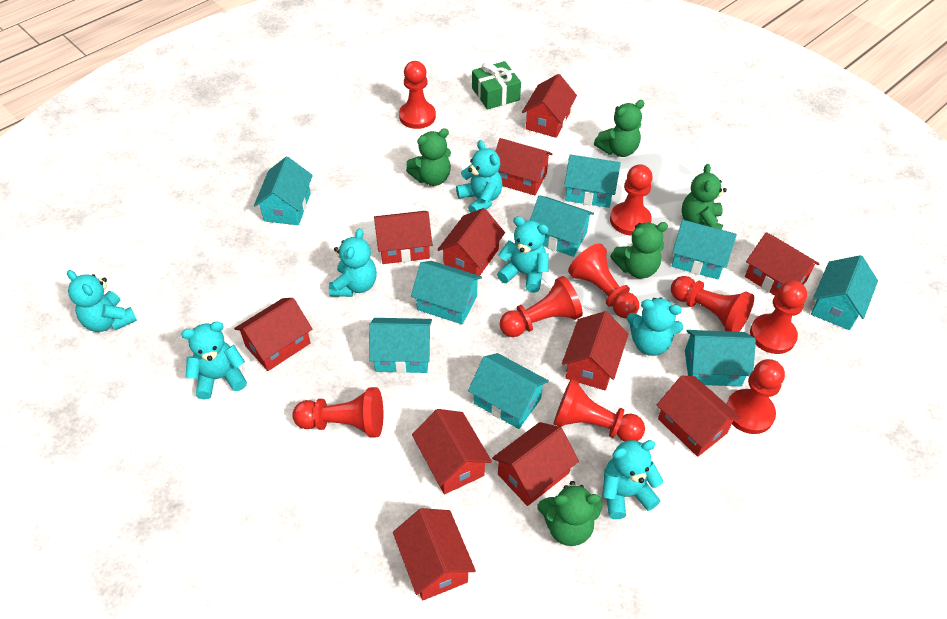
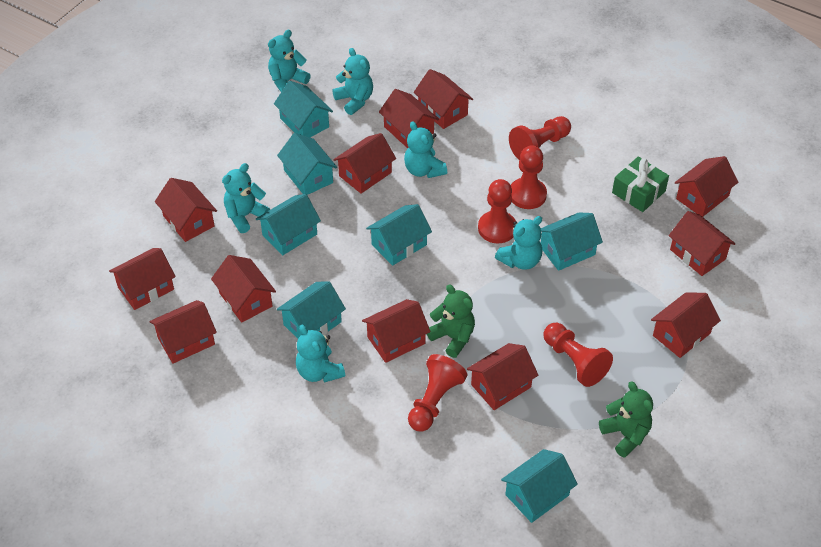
green teddy bear: [406,128,451,186] [537,481,603,546] [594,100,645,157] [610,222,668,279] [682,164,727,230] = 5 -> [427,285,475,358] [599,381,653,458] = 2
red house: [234,298,312,371] [374,211,432,264] [393,508,476,600] [412,409,492,494] [437,208,505,276] [492,422,579,506] [495,138,553,195] [522,74,577,138] [562,311,628,391] [657,376,741,457] [745,232,820,296] = 11 -> [109,248,176,310] [150,300,217,364] [155,178,217,242] [211,255,276,323] [333,133,396,193] [362,299,431,363] [379,89,439,148] [414,69,473,129] [467,343,538,410] [651,293,721,358] [669,211,735,276] [675,156,738,217] = 12
red pawn: [292,387,383,438] [399,61,436,129] [500,276,583,337] [553,379,645,442] [568,243,639,318] [610,164,652,236] [671,276,754,332] [726,359,785,434] [750,280,807,354] = 9 -> [408,354,467,431] [478,179,516,243] [509,116,571,160] [511,145,547,209] [543,323,613,387] = 5
turquoise house: [254,157,313,225] [369,318,432,373] [411,261,482,324] [468,353,549,429] [530,195,594,257] [564,154,621,208] [672,220,737,280] [685,330,756,387] [811,255,878,330] = 9 -> [256,194,321,255] [274,81,333,137] [277,133,337,195] [277,281,346,338] [366,204,432,266] [501,449,578,523] [541,213,603,271] = 7
turquoise teddy bear: [67,270,137,332] [181,322,247,399] [329,228,377,297] [456,140,503,213] [497,216,549,293] [602,440,663,519] [627,297,683,356] = 7 -> [222,163,270,233] [268,30,311,92] [296,325,345,383] [332,48,373,115] [404,121,447,178] [495,216,542,270] = 6

